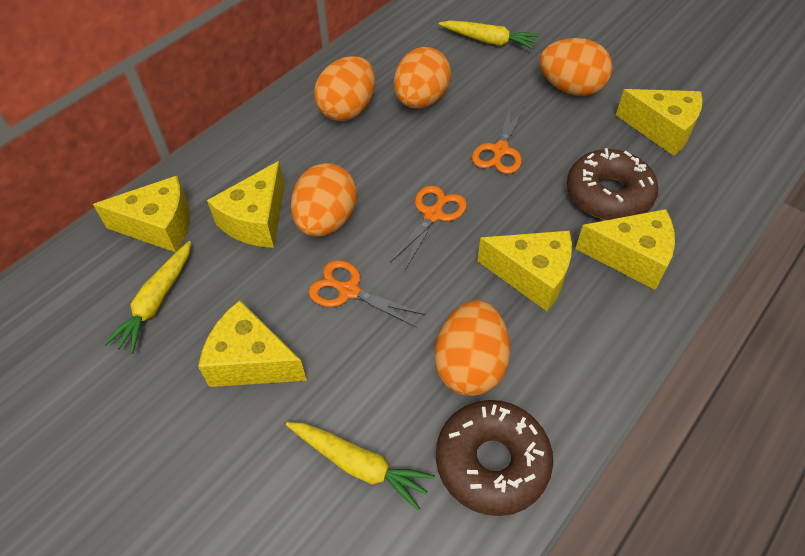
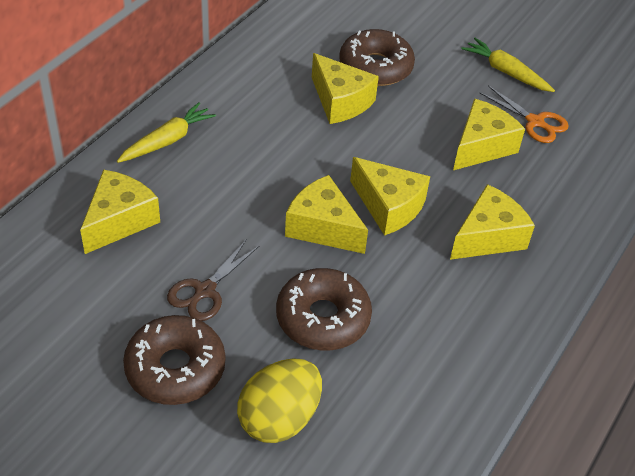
brown donut: [436,400,553,516] [567,148,658,220] = 2 -> [123,315,225,405] [276,268,372,351] [339,29,415,86] = 3
brown scissors: none = 0 -> [167,240,259,321] = 1
orange egg: [291,163,357,237] [314,56,375,121] [394,47,451,109] [435,300,510,396] [540,38,612,96] = 5 -> none = 0
orange scissors: [308,260,425,328] [390,185,467,270] [472,105,525,174] = 3 -> [480,85,569,143] = 1
yellow carrot: [104,241,191,354] [286,422,435,511] [439,21,539,49] = 3 -> [117,102,216,163] [462,38,555,92] = 2
yellow egg: none = 0 -> [237,358,322,443] = 1

